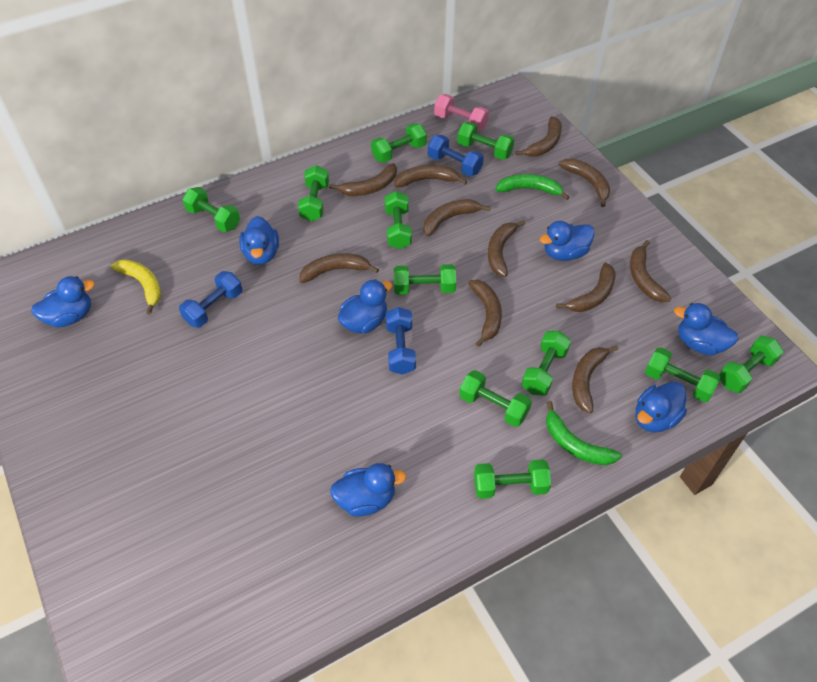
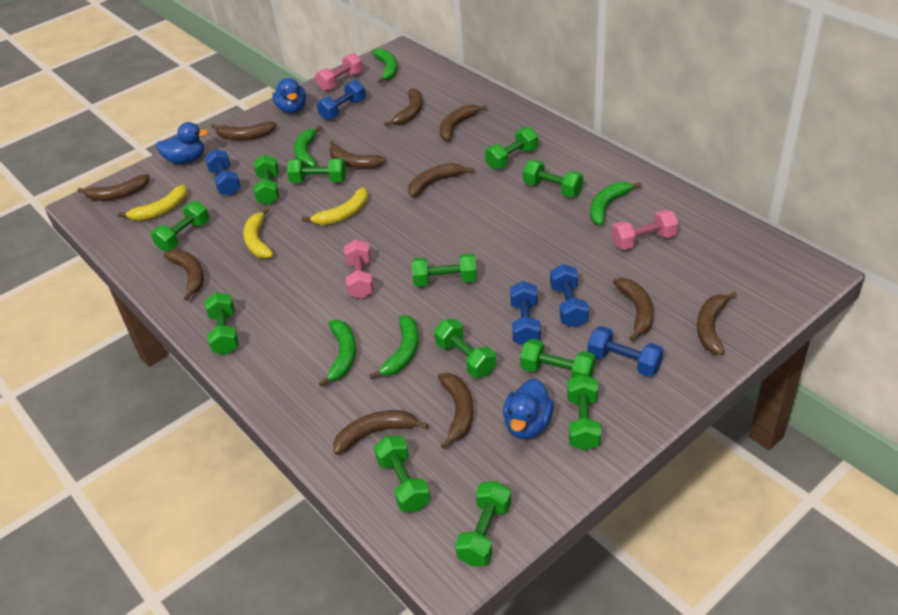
blue duck: [31,276,95,327] [239,216,279,265] [330,463,406,517] [338,279,392,333] [540,221,595,261] [635,382,687,433] [674,303,738,355] = 7 -> [156,122,208,164] [272,78,306,114] [503,378,554,439] = 3
blue dumbbell: [179,271,242,328] [386,307,416,375] [428,135,484,176] = 3 -> [205,149,241,196] [317,80,366,120] [510,281,541,345] [550,264,589,327] [588,326,664,377] = 5
green banana: [495,174,570,200] [546,401,622,465] = 2 -> [294,126,322,167] [319,320,356,387] [369,315,419,379] [372,48,397,83] [590,182,642,225] = 5
green dumbbell: [182,187,240,232] [298,165,329,221] [371,123,427,163] [385,191,412,249] [394,264,456,295] [457,122,514,160] [459,370,532,427] [474,459,551,499] [522,331,571,396] [645,347,721,402] [719,335,783,393] = 11 -> [151,201,209,251] [205,292,239,354] [253,155,279,205] [287,158,346,183] [374,436,431,512] [412,253,477,287] [434,319,496,378] [455,481,511,566] [485,127,538,170] [520,339,596,378] [523,160,583,197] [567,374,601,451] = 12
pink dumbbell: [434,94,489,131] = 1 -> [315,53,363,91] [344,239,374,299] [612,210,679,250] = 3
yellow banana: [111,259,161,315] = 1 -> [118,184,188,221] [243,208,274,258] [302,187,368,225] = 3

